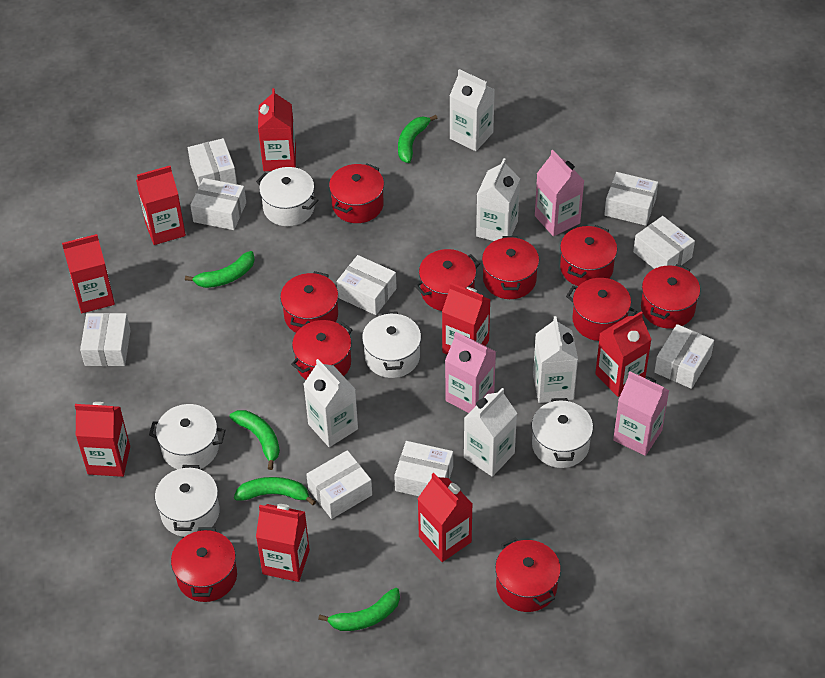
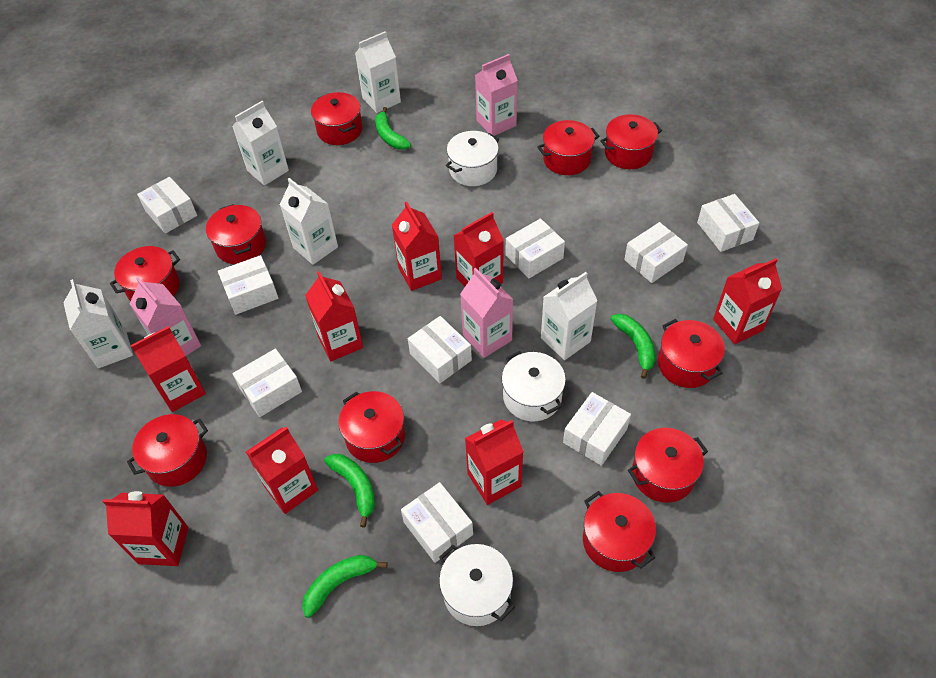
green banana: [185,251,255,288] [229,410,280,470] [234,477,316,505] [318,588,400,631] [398,115,437,163] = 5 -> [302,555,387,618] [324,454,375,528] [375,107,411,150] [611,314,656,379] = 4
white pot: [149,404,225,469] [155,465,220,537] [256,167,318,226] [362,311,421,378] [532,398,593,468] = 5 -> [439,544,515,626] [446,131,499,186] [502,351,566,421] = 3

